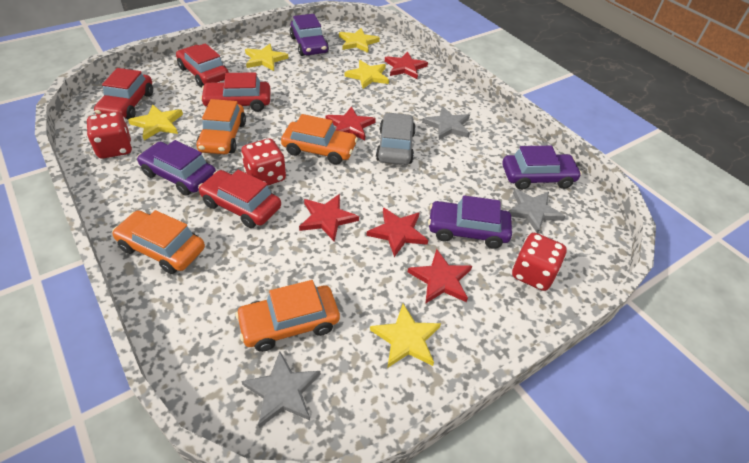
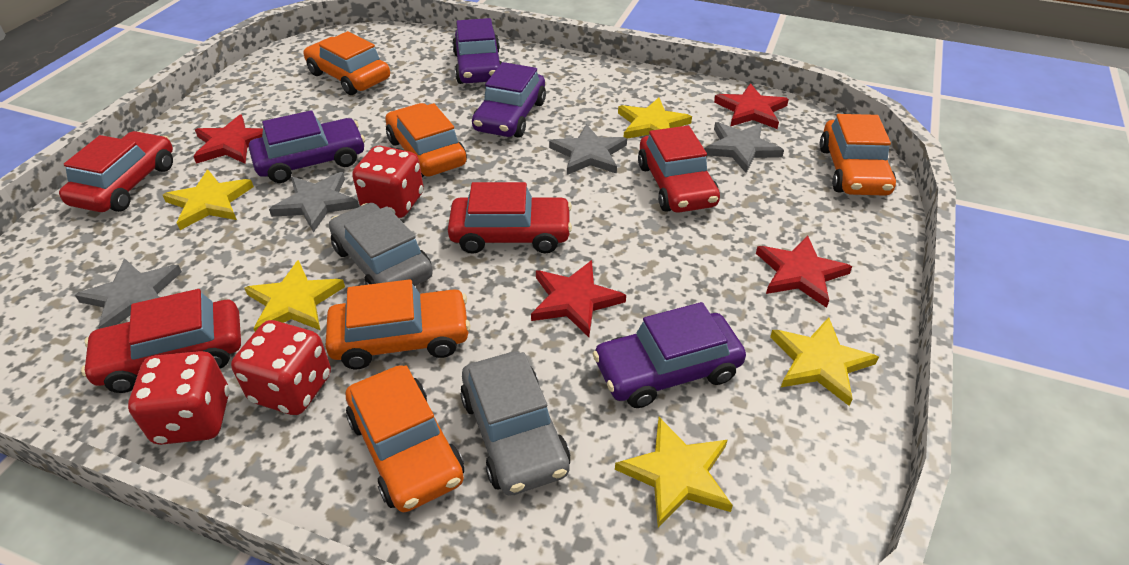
grey car: [376,112,416,165] = 1 -> [329,203,433,286] [460,351,570,496] = 2
grey star: [241,351,321,428] [422,106,470,140] [508,189,566,233] = 3 -> [75,259,182,329] [269,172,359,232] [549,124,627,175] [704,122,784,173] = 4
orange car: [112,210,205,274] [196,99,246,154] [235,280,340,352] [281,114,358,165] = 4 -> [304,31,390,95] [325,279,470,369] [346,365,464,512] [385,103,467,177] [820,114,896,196] = 5
red star: [299,194,359,242] [326,106,376,140] [366,207,428,257] [385,52,428,79] [408,249,472,304] = 5 -> [193,115,263,164] [531,260,626,337] [714,83,789,129] [756,235,852,308] = 4

